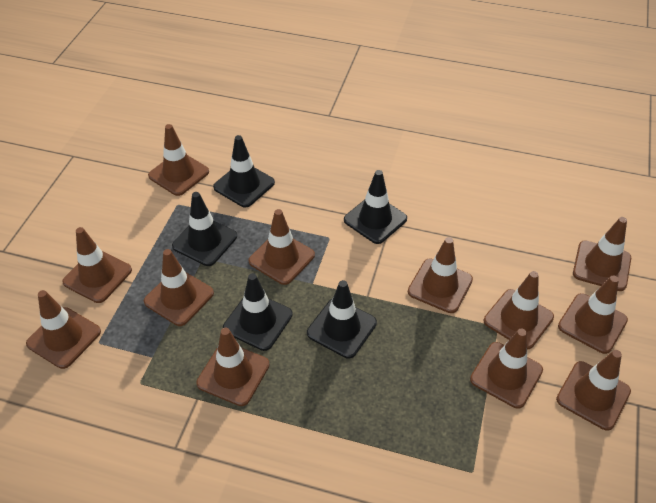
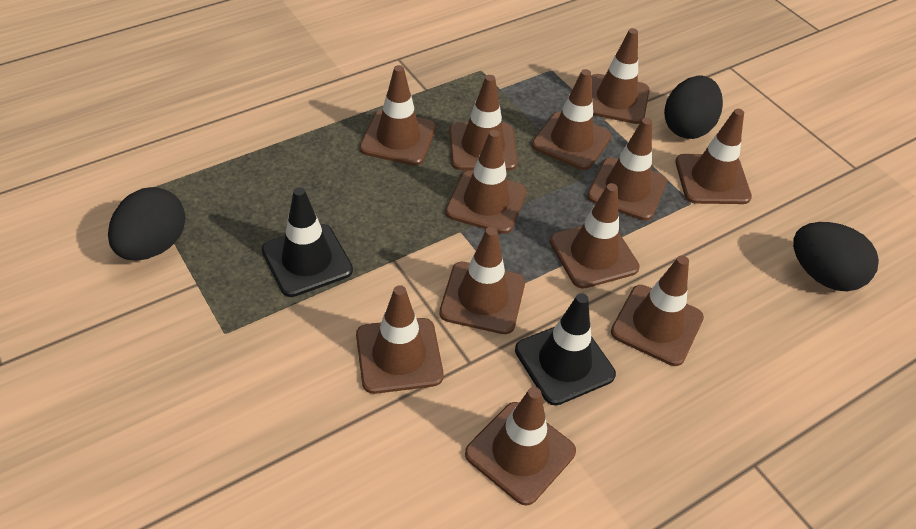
black egg: none = 0 -> [108,187,186,260] [664,76,723,139] [793,222,879,291] = 3
black traffic cone: [172,192,237,266] [213,135,275,207] [223,273,293,351] [307,280,377,359] [344,170,407,244] = 5 -> [262,187,353,297] [515,293,616,405] = 2

